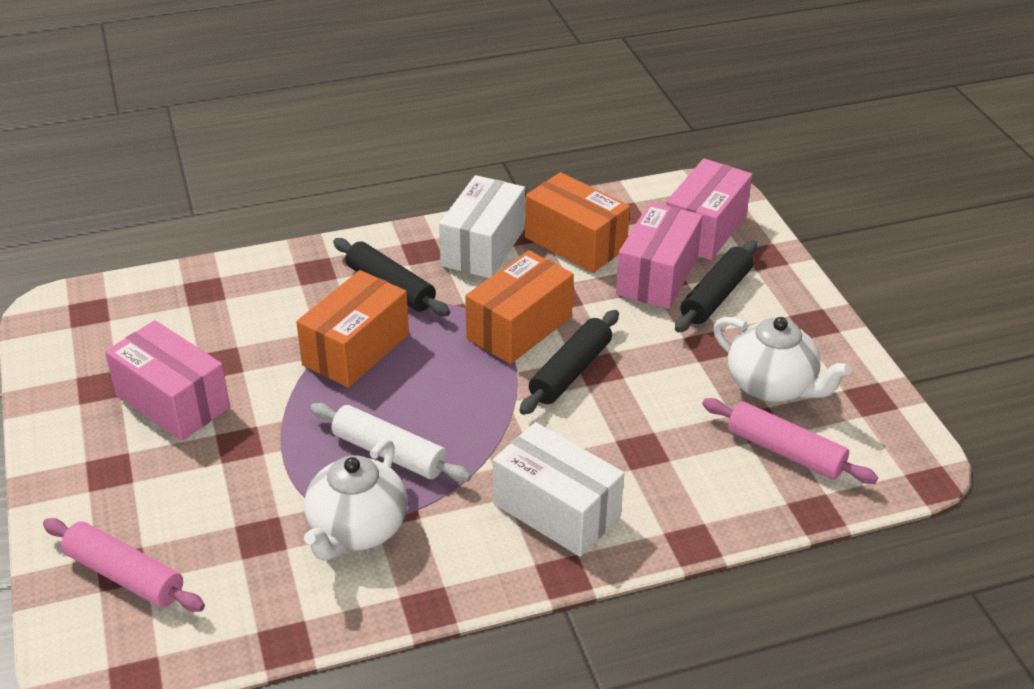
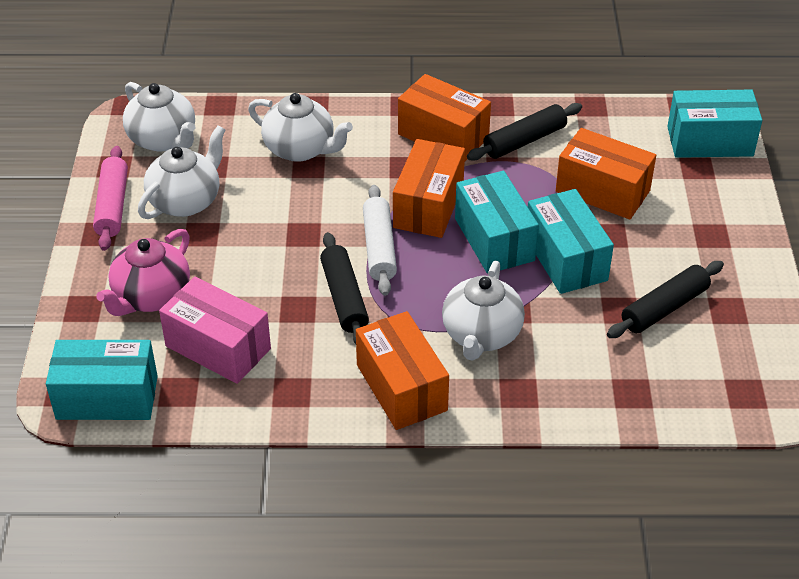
orange box: [296,270,409,388] [465,250,574,364] [525,172,630,273] = 3 -> [356,311,449,430] [393,139,465,238] [398,74,491,161] [556,128,656,220] = 4
pink box: [105,320,230,441] [616,202,703,309] [666,159,752,260] = 3 -> [159,277,271,384] = 1
pink rolling pin: [43,518,205,612] [702,398,878,484] = 2 -> [93,146,128,251] = 1
pink teapot: none = 0 -> [96,229,190,316] = 1
turquoise box: none = 0 -> [46,340,158,420] [455,171,539,274] [528,189,614,294] [667,90,762,158] = 4
white box: [439,175,525,278] [493,422,624,557] = 2 -> none = 0
white teapot: [304,439,408,561] [713,317,852,402] = 2 -> [123,82,195,152] [138,126,226,219] [248,93,353,162] [442,261,525,361] = 4

